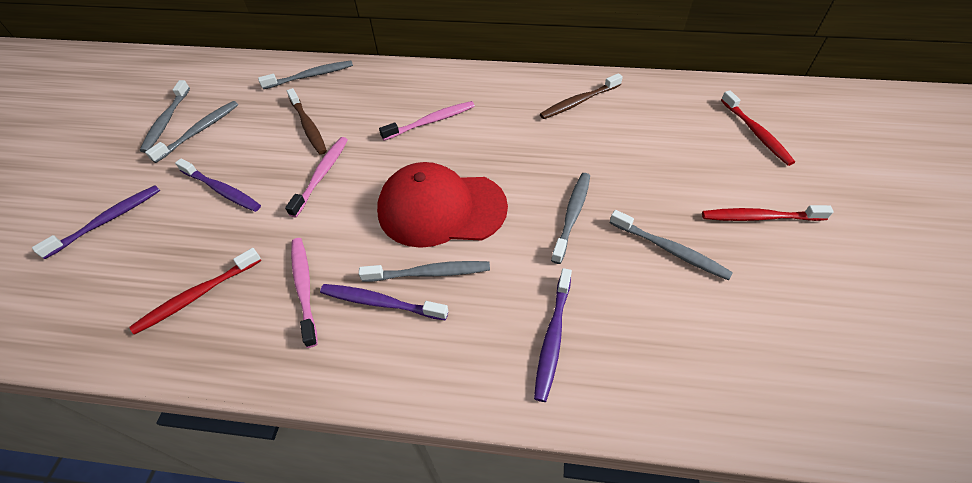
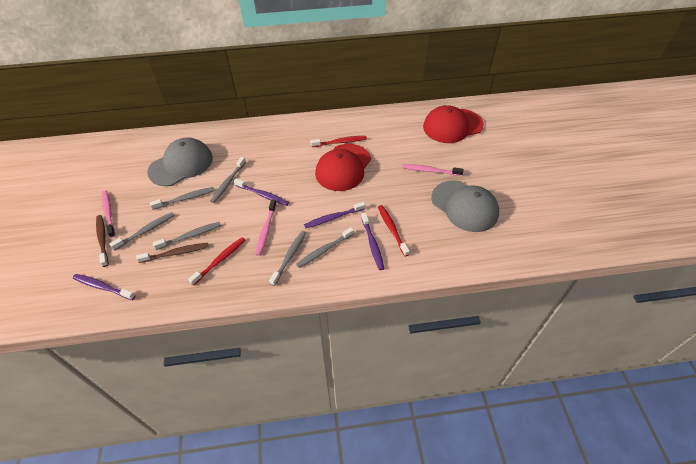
grey cap: none = 0 -> [147,137,213,186] [431,180,499,232] = 2
red cap: [377,162,508,248] = 1 -> [315,144,371,191] [423,105,484,143] = 2

